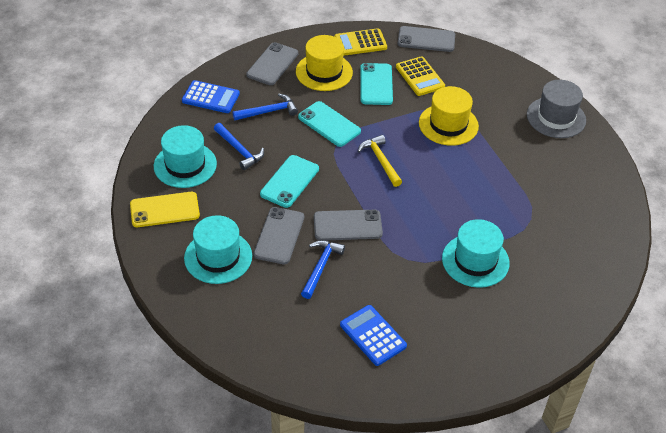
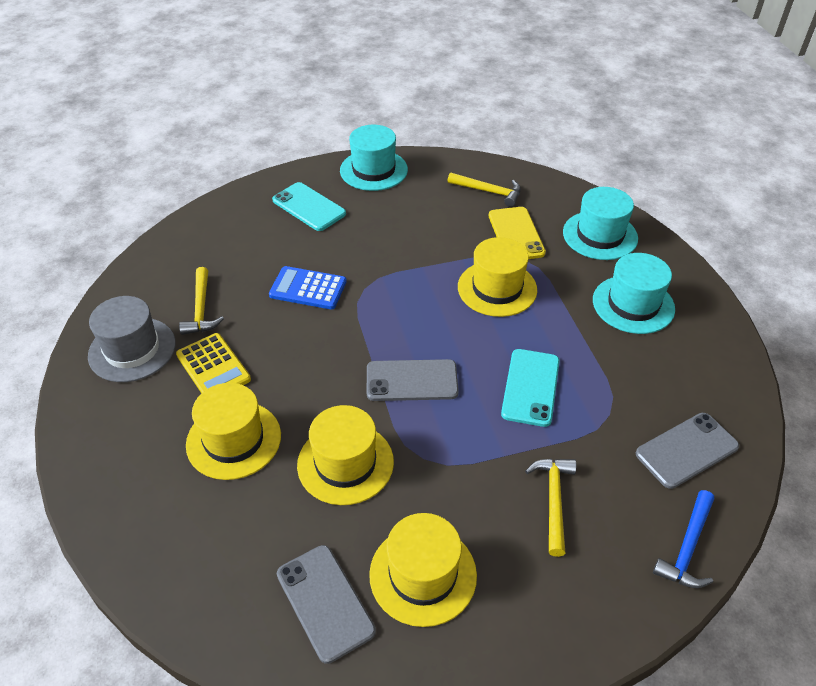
blue calculator: [182,80,240,113] [340,305,407,366] = 2 -> [269,266,347,309] = 1
blue hammer: [214,123,264,170] [232,94,298,120] [301,240,345,299] = 3 -> [653,490,714,588] = 1
grey phone: [247,42,298,85] [253,207,304,264] [314,210,383,240] [398,26,455,52] = 4 -> [277,545,376,664] [367,359,459,401] [636,413,739,489] = 3
turquoise phone: [260,155,319,208] [298,101,361,147] [360,63,393,105] = 3 -> [272,182,346,231] [501,349,560,427] = 2
yellow calculator: [335,28,387,56] [396,56,445,96] = 2 -> [176,333,251,393] = 1
yellow hammer: [358,135,402,187] = 1 -> [179,267,224,335] [448,172,521,207] [525,459,576,557] = 3
yellow hat: [296,35,353,91] [419,86,479,146] = 2 -> [186,383,281,480] [297,405,394,505] [369,513,477,627] [458,237,537,317] = 4

